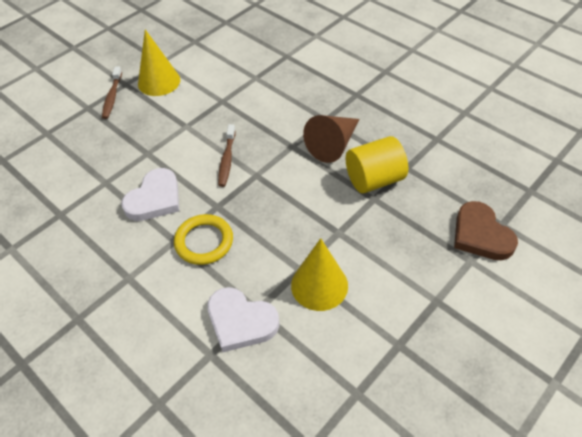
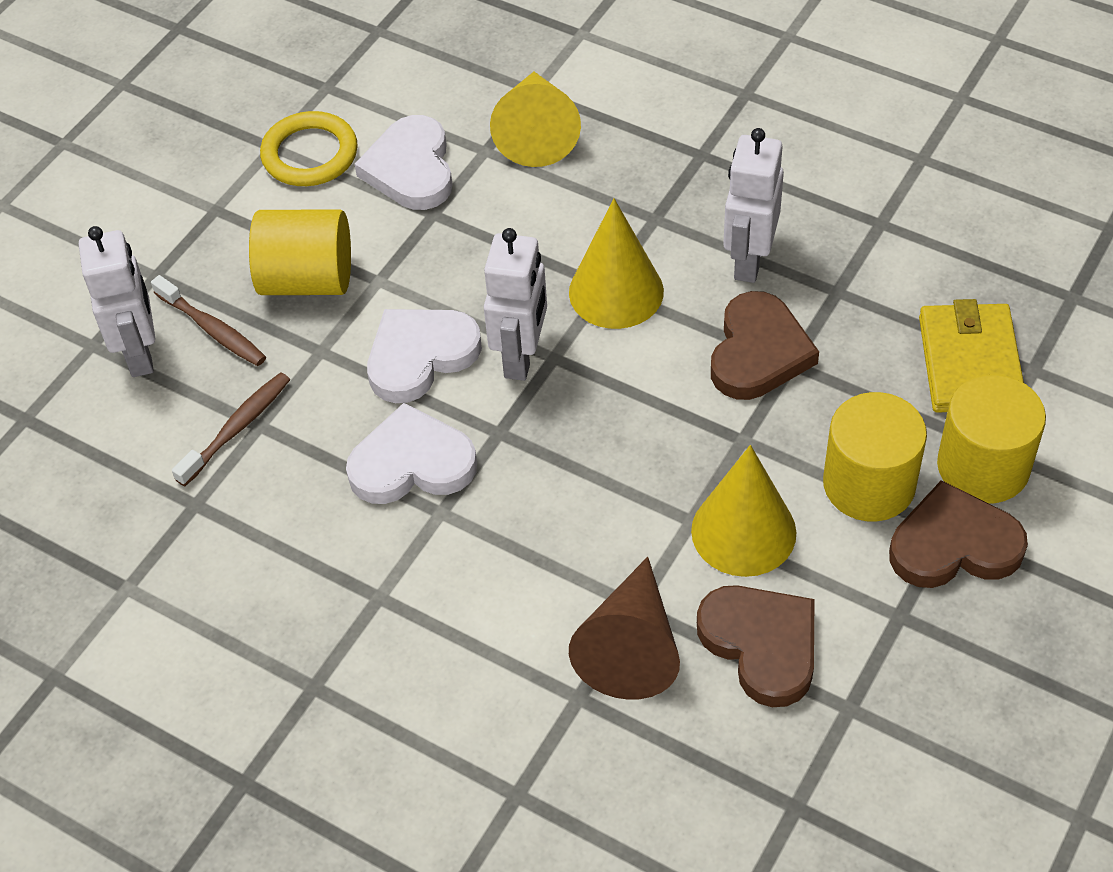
brown heart: [454,201,518,260] = 1 -> [697,585,815,707] [711,291,819,400] [889,480,1028,588] = 3
white heart: [121,168,179,221] [207,287,280,352] = 2 -> [346,403,477,504] [355,115,453,210] [367,309,482,403] = 3
white robot: none = 0 -> [79,226,155,377] [484,228,547,381] [723,128,784,283] = 3
yellow cone: [138,29,180,96] [291,238,348,311] = 2 -> [490,72,581,167] [569,198,664,329] [691,445,796,577] = 3
yellow cylinder: [346,136,408,193] = 1 -> [249,209,351,295] [823,392,927,522] [937,374,1046,504] = 3
yellow wallet: none = 0 -> [919,299,1024,413] = 1

